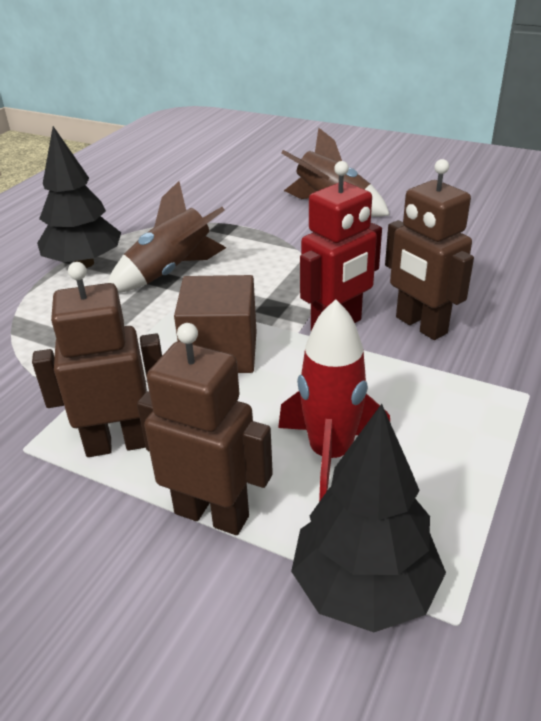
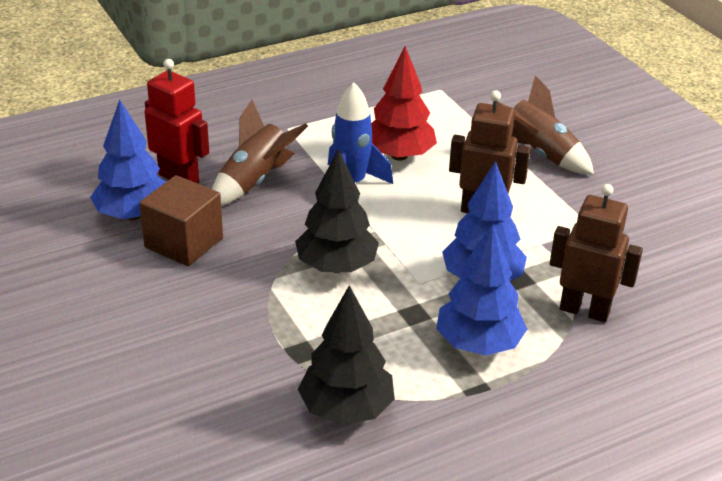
blue rocket: none = 0 -> [328,83,393,184] = 1
blue tree: none = 0 -> [90,100,165,220] [436,223,527,356] [442,161,527,281] = 3
brown robot: [32,262,162,457] [137,323,273,535] [385,159,474,340] = 3 -> [449,90,530,213] [550,184,643,322] = 2
red rocket: [278,299,390,502] = 1 -> none = 0
red tree: none = 0 -> [371,46,437,161] = 1

